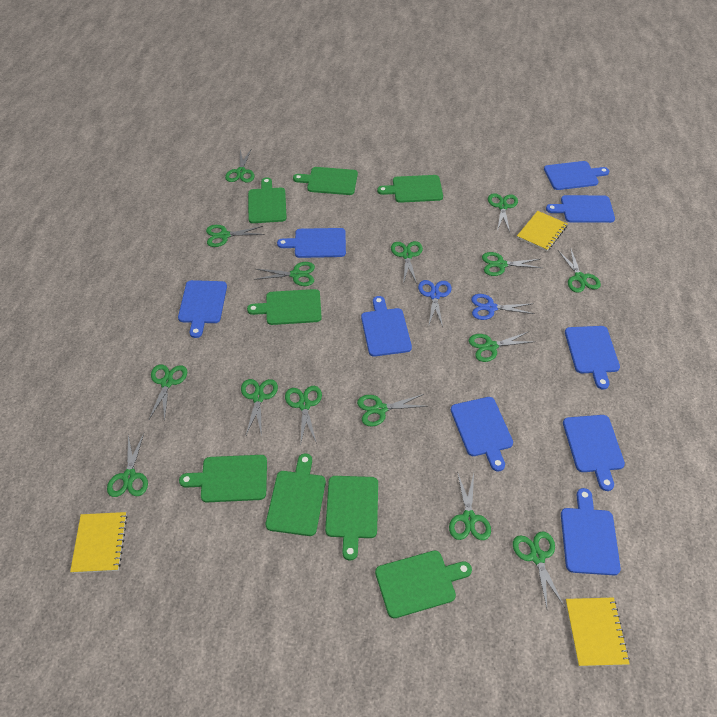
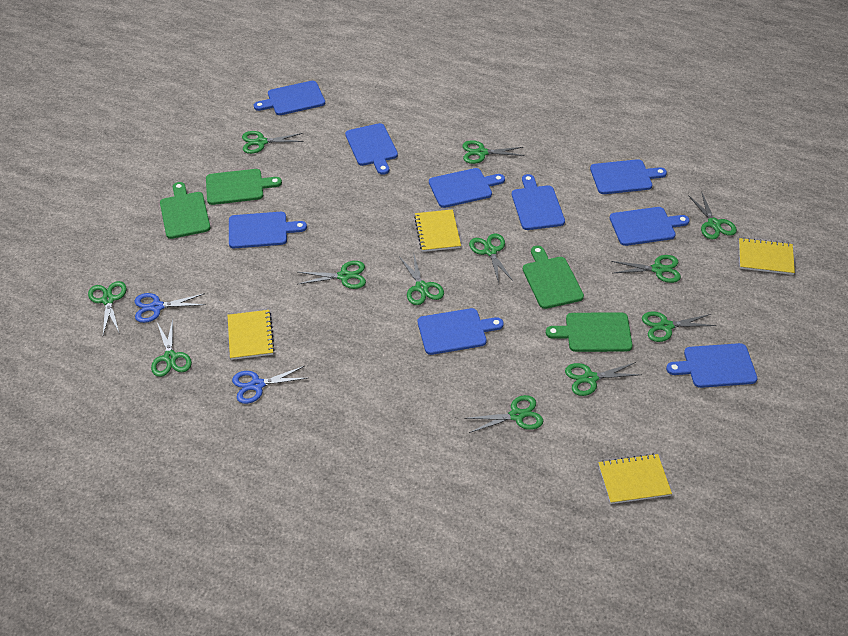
green cutting board: [179,455,267,502] [247,289,322,325] [248,177,287,223] [266,453,326,536] [293,167,358,195] [325,476,378,561] [375,550,472,618] [377,175,443,203] = 8 -> [160,182,211,239] [206,169,282,205] [523,246,584,309] [546,312,633,352] = 4
green scissors: [107,433,148,497] [149,364,187,421] [206,225,264,247] [225,148,254,183] [241,379,278,436] [254,262,315,286] [285,386,322,444] [357,394,427,426] [391,241,423,284] [449,472,491,540] [469,331,534,362] [482,252,542,276] [488,193,518,232] [513,532,565,608] [558,247,601,293] = 15 -> [88,281,127,335] [151,319,192,377] [242,131,304,154] [298,261,366,289] [400,255,444,305] [463,140,525,164] [464,395,544,433] [469,234,514,283] [565,362,641,396] [611,255,681,283] [642,311,716,342] [688,193,737,240] = 12
yellow notebook: [70,512,127,573] [517,211,567,251] [565,597,630,666] = 3 -> [227,310,275,360] [414,209,461,252] [598,454,672,504] [739,238,795,275] = 4

